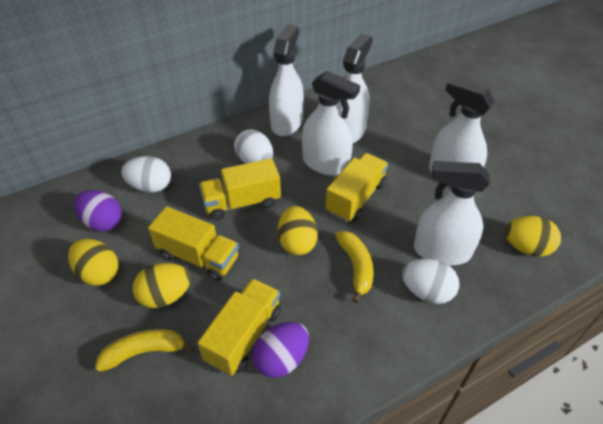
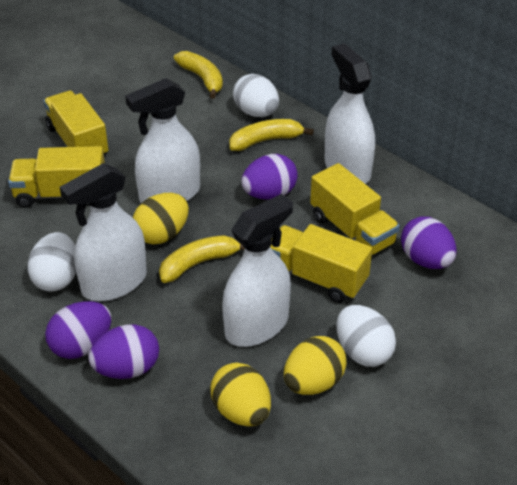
purple egg: [74,190,122,231] [252,322,309,378] = 2 -> [45,301,111,359] [88,324,159,379] [241,154,298,200] [401,217,457,269] = 4
white spray bottle: [269,25,304,136] [302,71,360,176] [338,34,373,144] [414,161,490,265] [429,78,495,172] = 5 -> [60,163,147,301] [125,78,200,203] [222,194,293,347] [325,43,375,184] = 4
yellow banana: [95,329,194,372] [335,231,373,303] = 2 -> [159,235,245,283] [174,51,223,99] [229,119,314,151] = 3
yellow egg: [68,239,118,286] [133,263,191,308] [278,206,318,255] [504,216,561,257] = 4 -> [133,193,189,244] [211,363,271,426] [284,336,347,395] = 3

